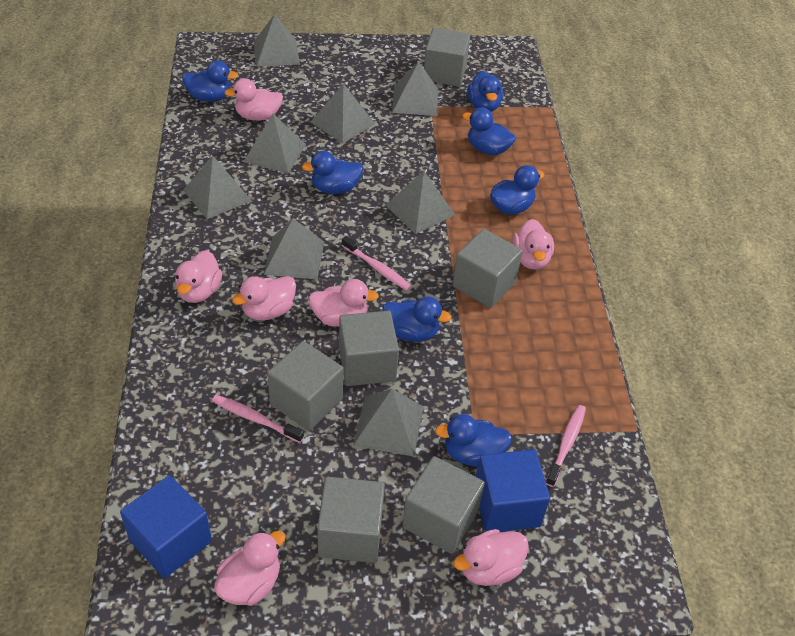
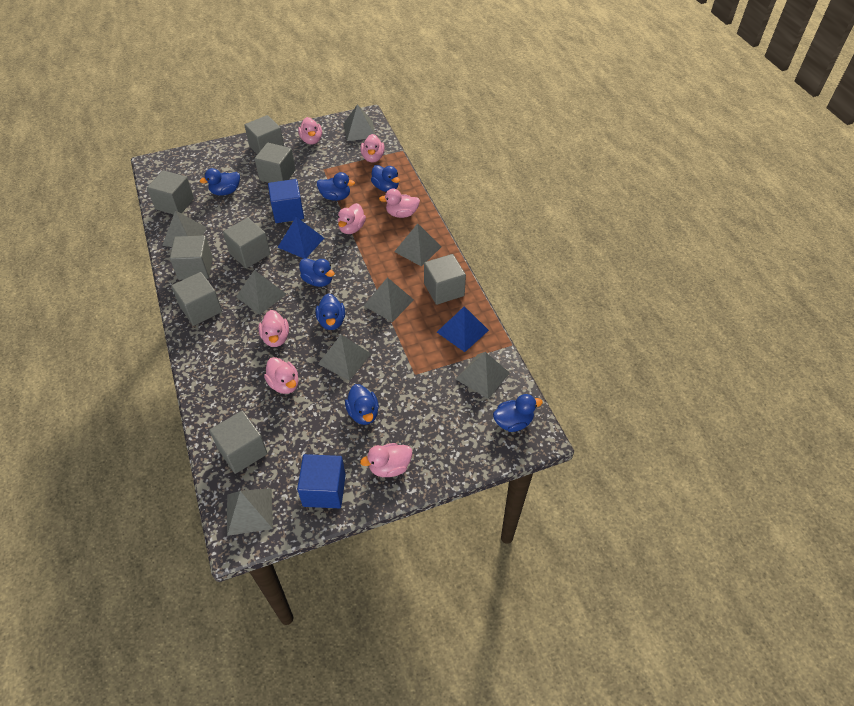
blue pyramid: none = 0 -> [277,217,324,258] [437,306,489,352] = 2
grey cube: [267,341,343,431] [317,477,385,563] [339,311,399,386] [402,456,485,554] [424,28,470,87] [453,229,523,308] = 6 -> [147,170,194,215] [170,236,213,280] [171,272,222,326] [209,411,267,474] [223,218,270,268] [244,115,284,154] [255,143,296,183] [424,254,466,305] = 8
pink toothbrush: [212,395,304,443] [341,236,412,291] [546,405,586,487] = 3 -> none = 0

